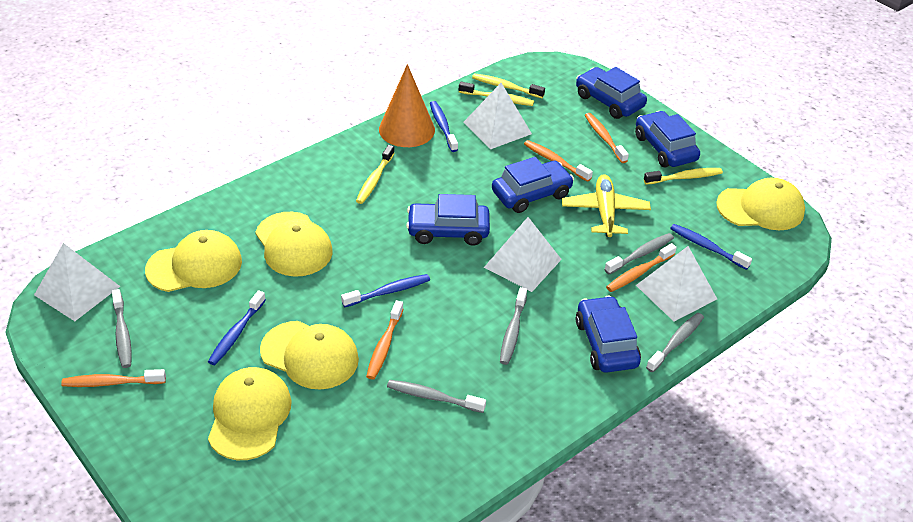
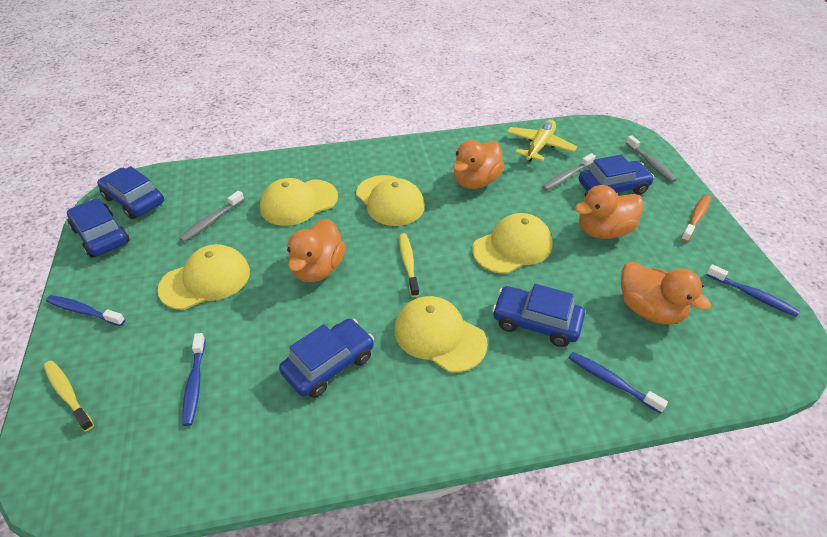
grey toothbrush: [112,289,132,368] [387,380,486,413] [500,287,527,365] [604,233,674,275] [646,313,704,372] = 5 -> [179,191,244,242] [542,153,596,191] [626,135,677,183] = 3
orange cone: [379,64,435,147] = 1 -> none = 0
orange duck: none = 0 -> [287,219,346,282] [453,140,504,189] [575,185,644,239] [621,261,711,324] = 4
orange toothbrush: [61,369,166,387] [366,300,403,379] [524,140,593,182] [585,113,629,163] [606,243,677,292] = 5 -> [681,194,711,242] = 1
white pyramid: [34,243,121,321] [464,83,532,149] [484,217,562,292] [636,246,717,321] = 4 -> none = 0
yellow toothbrush: [356,145,395,204] [459,82,534,106] [472,73,545,98] [644,168,723,184] = 4 -> [44,360,94,432] [399,233,419,297] = 2

